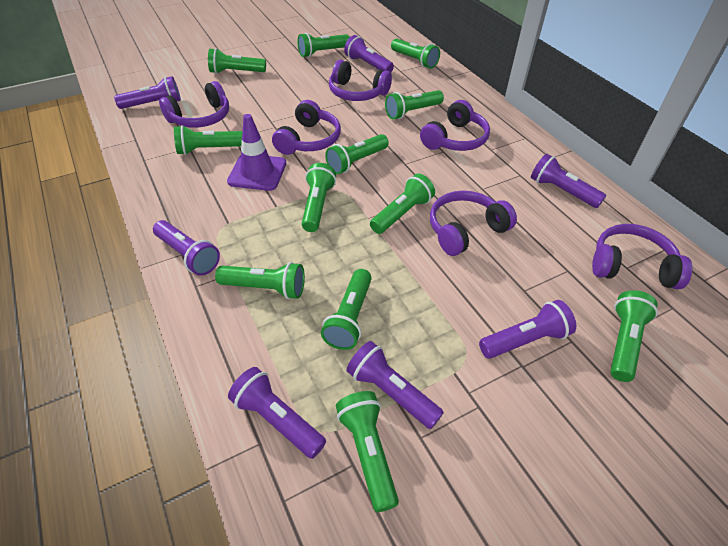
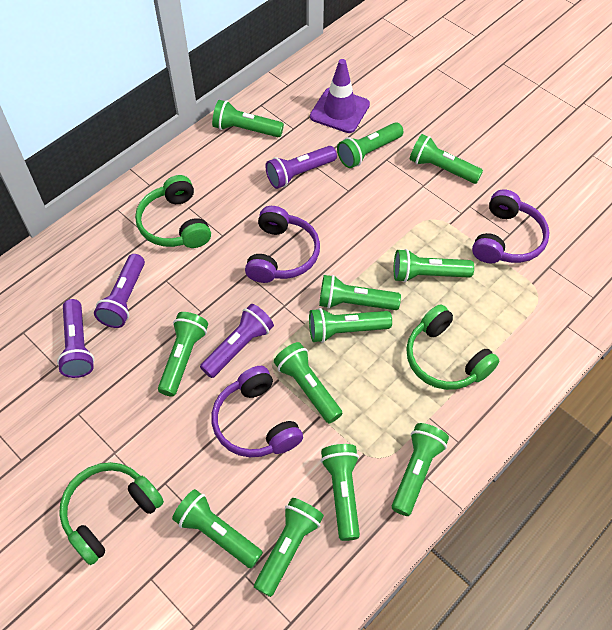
green headphones: none = 0 -> [59,462,164,565] [135,175,211,248] [406,304,499,390] = 3
purple flashlight: [114,76,181,109] [153,220,220,276] [228,367,326,459] [344,35,394,73] [347,341,444,429] [479,300,576,359] [531,154,606,208] = 7 -> [57,299,95,378] [94,254,145,328] [200,304,274,378] [265,146,337,189] = 4
purple headphones: [159,81,229,128] [272,100,341,155] [329,60,392,101] [420,100,490,151] [430,191,517,256] [592,224,693,289] = 6 -> [211,366,303,457] [245,206,320,283] [472,190,550,263] = 3

